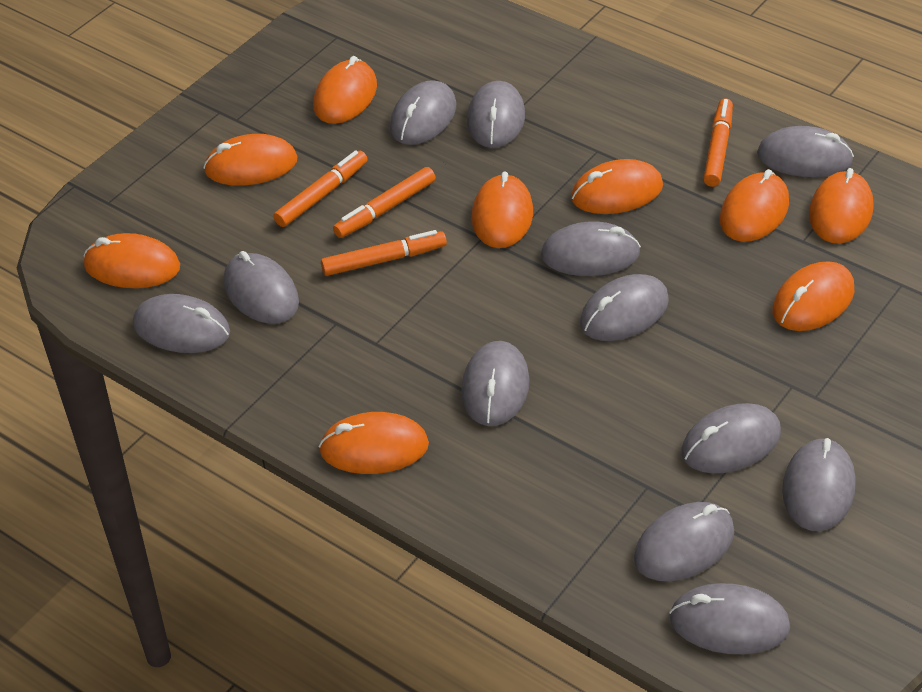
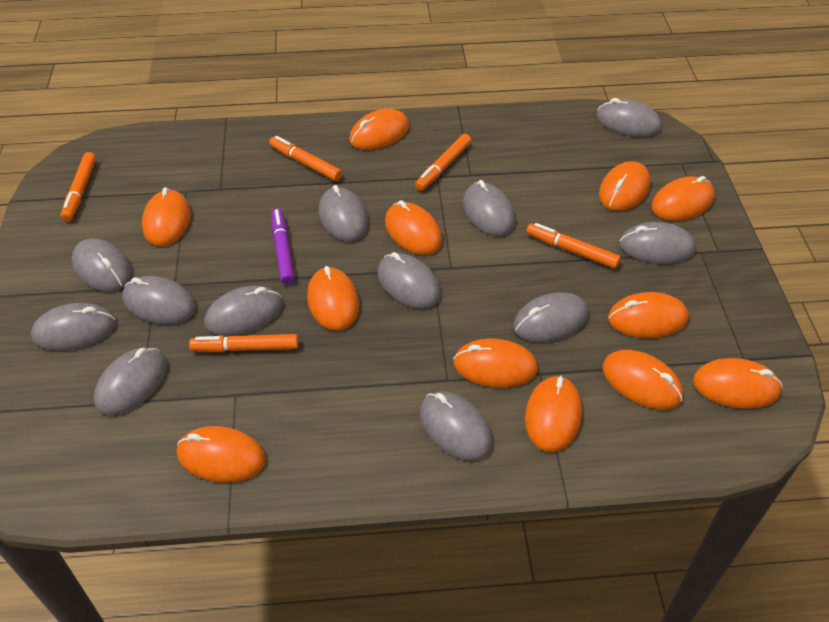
orange marker: [273,150,368,227] [321,230,447,276] [333,167,436,238] [703,98,733,187] = 4 -> [60,152,96,222] [189,334,299,352] [269,136,342,181] [415,134,471,191] [526,223,621,269] = 5
orange mouse: [84,233,180,288] [203,134,297,186] [313,56,377,124] [319,412,429,474] [472,171,533,248] [571,159,663,214] [720,169,789,242] [772,261,854,331] [809,168,873,244] = 9 -> [142,187,191,246] [177,426,266,482] [307,266,359,331] [350,109,409,150] [385,200,442,255] [453,339,538,388] [525,376,582,452] [599,161,650,211] [602,350,683,409] [608,292,688,338] [651,176,715,221] [693,358,783,409] = 12
purple marker: none = 0 -> [271,208,295,284] = 1

